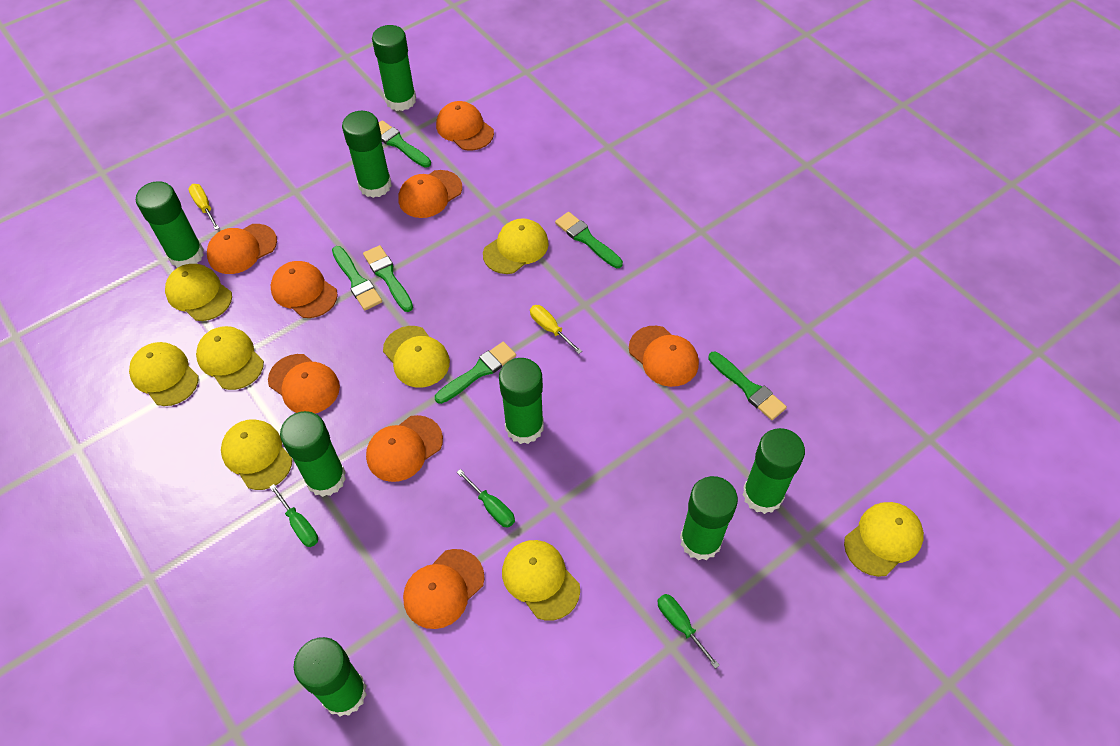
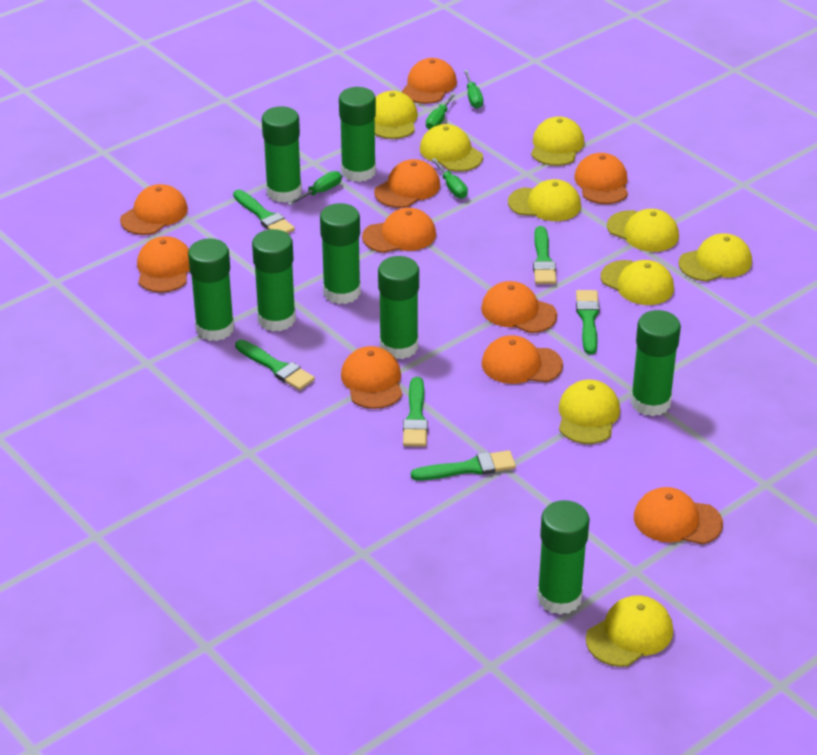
green screwdriver: [270,484,318,547] [457,469,515,527] [658,594,720,669] = 3 -> [287,171,342,206] [426,93,456,130] [431,158,468,199] [464,70,483,109] = 4
orange cap: [207,224,277,274] [268,354,340,413] [271,261,338,318] [366,415,443,482] [399,170,462,218] [403,549,485,629] [436,101,494,151] [629,326,699,387] = 8 -> [120,184,188,235] [137,236,190,293] [341,346,403,409] [362,208,436,253] [374,159,440,208] [402,58,457,104] [481,281,557,333] [482,335,563,384] [574,153,628,204] [634,487,723,544] = 10
yellow cap: [129,342,199,406] [165,264,232,321] [196,326,264,390] [221,419,292,490] [383,326,450,387] [483,218,549,274] [502,540,580,621] [844,502,924,577] = 8 -> [375,91,418,139] [420,124,483,172] [508,179,581,221] [531,116,584,166] [559,380,620,444] [586,595,673,667] [601,260,674,305] [607,209,679,252] [678,233,752,282] = 9
yellow screwdriver: [189,184,219,230] [530,305,582,354] = 2 -> none = 0

